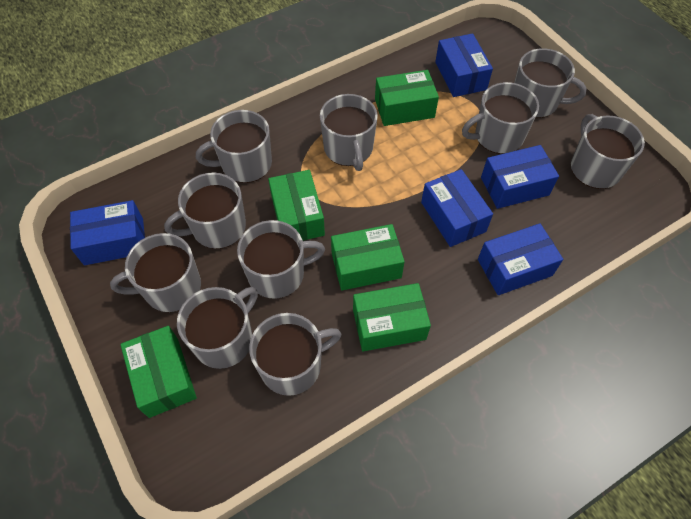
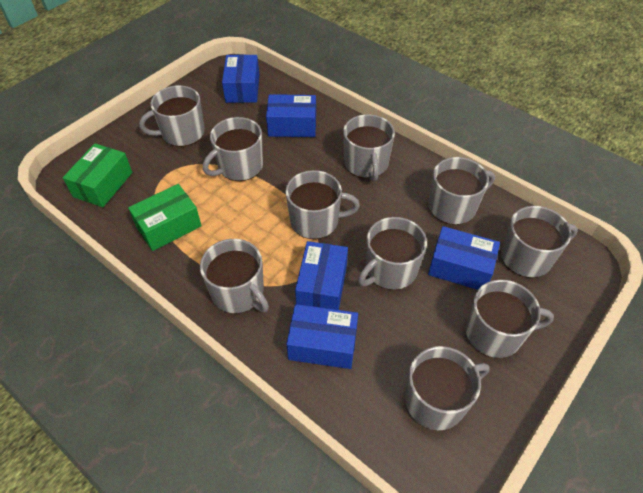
green box: [120,326,197,418] [268,170,325,241] [331,224,405,290] [353,283,431,351] [375,70,439,126] = 5 -> [63,143,132,207] [128,184,202,251] = 2

